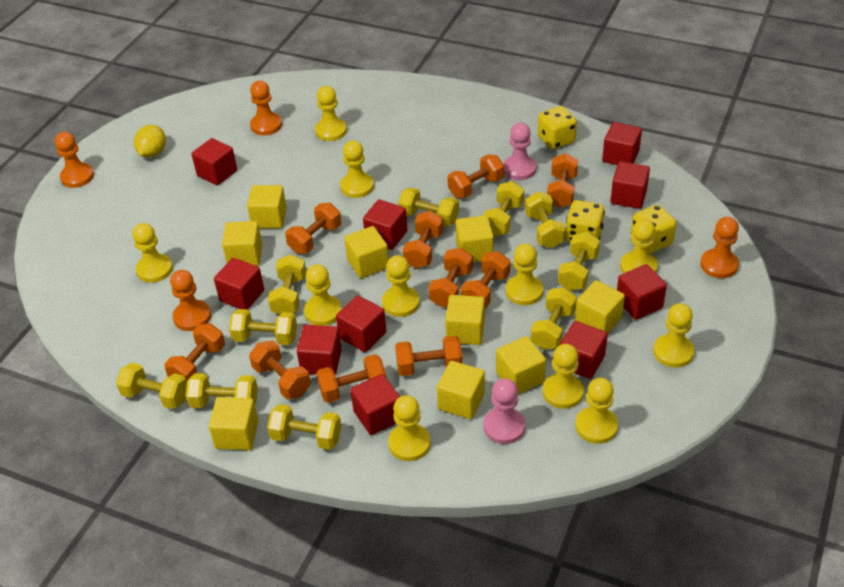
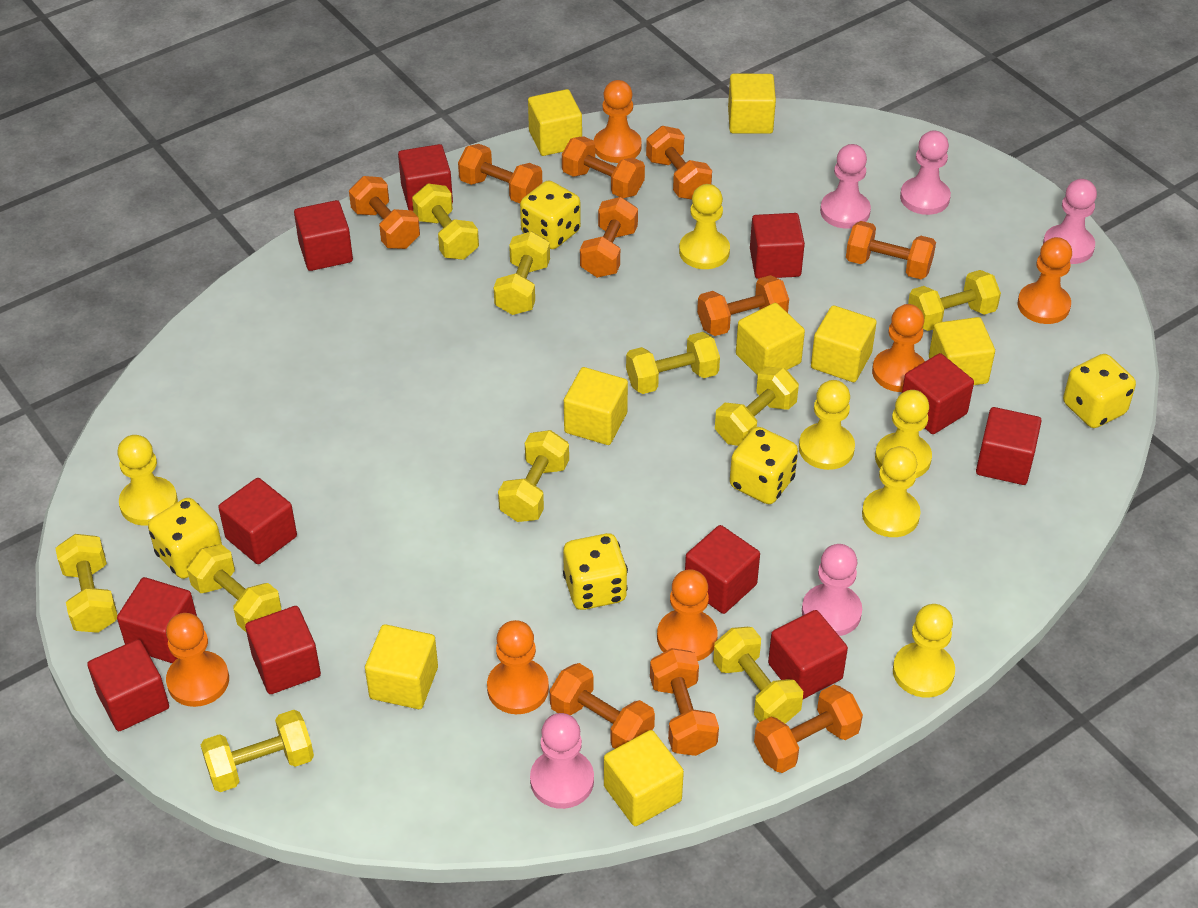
orange pawn: [55,132,94,188] [170,270,211,331] [250,81,282,135] [700,217,739,278] = 4 -> [166,613,229,707] [487,620,549,714] [594,80,642,163] [657,569,718,661] [872,304,925,392] [1018,237,1072,324] = 6
pink pawn: [483,378,525,444] [503,123,536,180] = 2 -> [530,713,594,809] [802,544,862,636] [820,144,871,229] [900,131,951,215] [1043,179,1097,264] = 5
red cube: [191,138,237,186] [214,258,264,310] [297,325,342,375] [336,295,386,352] [350,374,400,435] [363,199,407,250] [560,321,608,379] [602,122,642,165] [611,162,650,209] [617,264,667,320] = 10 -> [87,639,169,731] [117,577,197,663] [218,478,297,564] [245,606,321,694] [294,200,353,271] [398,144,453,211] [685,525,760,614] [750,213,805,279] [768,610,848,699] [902,353,974,434] [976,407,1042,485] = 11
yellow cube: [209,397,258,450] [222,221,262,266] [247,185,287,228] [344,226,389,278] [437,361,485,419] [445,295,485,345] [456,215,494,262] [496,336,546,395] [575,280,625,333] = 9 -> [365,624,438,709] [528,89,582,156] [564,367,628,445] [604,730,684,826] [728,74,776,134] [736,303,805,376] [811,305,877,382] [929,317,995,385] = 8
yellow dice: [538,106,577,149] [565,200,605,242] [631,205,677,253] = 3 -> [148,498,222,579] [520,180,581,249] [563,533,628,610] [730,427,798,504] [1063,354,1136,428] = 5
yellow lemon: [134,125,166,157] = 1 -> none = 0
yellow pawn: [132,223,173,283] [304,264,342,326] [315,86,347,141] [340,140,374,198] [382,255,420,317] [388,395,431,461] [506,244,543,305] [543,344,584,409] [575,378,618,444] [620,219,658,274] [653,303,694,368] = 11 -> [117,435,178,525] [679,184,730,269] [799,380,855,470] [862,446,920,537] [875,390,932,478] [893,604,955,698] = 6

